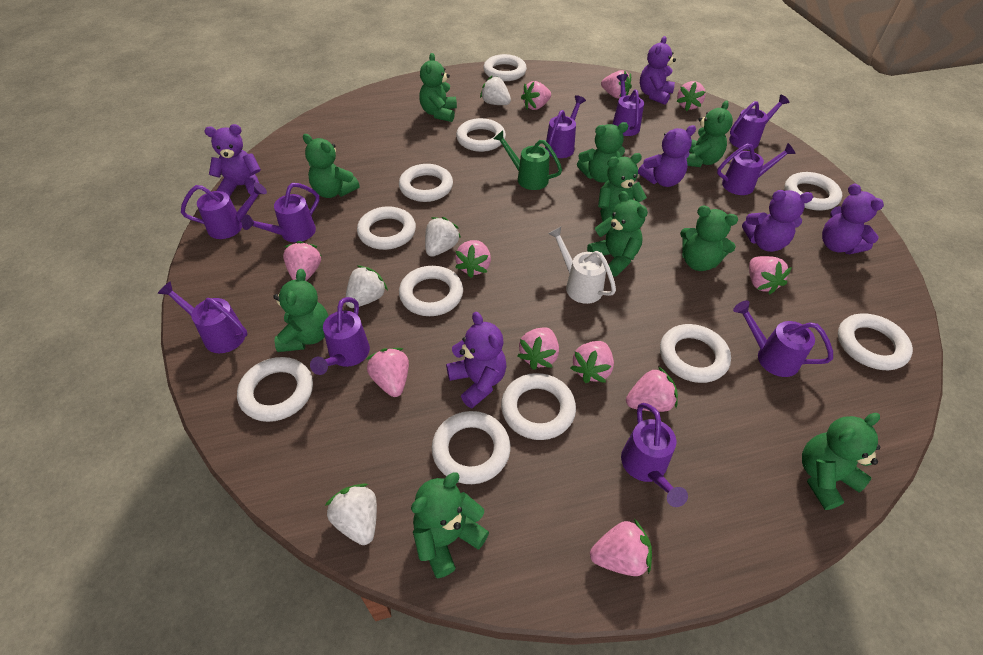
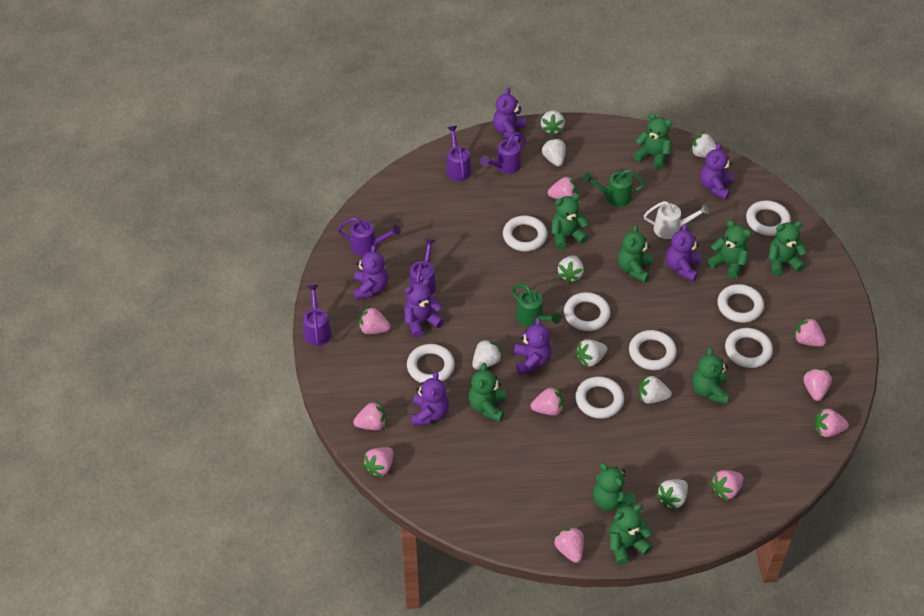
green teddy bear: [273,269,328,352] [303,134,360,198] [411,472,489,578] [419,53,457,122] [577,122,628,183] [587,191,648,277] [598,153,647,222] [680,206,738,271] [687,101,733,167] [802,413,880,510] = 10 -> [469,363,506,422] [551,194,588,249] [593,463,636,511] [609,504,652,565] [618,224,653,283] [633,113,672,169] [692,347,729,404] [707,220,751,279] [768,221,807,276] = 9
green watering can: [493,130,562,190] = 1 -> [512,284,561,327] [583,169,645,207] = 2
pink strawberry: [283,241,322,281] [366,348,409,397] [455,240,491,278] [517,327,559,370] [521,81,551,110] [571,341,614,383] [590,519,652,576] [601,70,632,99] [626,366,678,412] [676,81,706,111] [749,256,792,295] = 11 -> [353,401,386,430] [359,306,391,334] [363,447,394,477] [531,386,564,415] [548,176,577,199] [553,527,584,563] [710,470,744,501] [794,317,826,347] [803,368,832,401] [815,408,849,437] = 10
purple teddy bear: [204,124,261,197] [446,312,507,408] [638,125,696,187] [640,36,676,105] [742,190,813,252] [822,183,884,254] = 6 -> [354,245,388,300] [404,279,444,338] [411,371,449,426] [493,87,526,143] [514,317,551,375] [666,223,701,281] [700,143,733,200] = 7
purple watering can: [158,281,247,353] [181,182,267,239] [242,183,319,242] [310,297,370,375] [545,95,586,158] [612,74,644,136] [621,403,688,507] [717,143,795,195] [729,95,789,150] [733,300,833,377] = 10 -> [303,285,332,346] [338,217,401,256] [409,239,436,295] [446,126,471,181] [480,133,526,174] = 5
white ring: [237,357,313,422] [357,206,416,250] [399,164,453,202] [399,266,463,316] [432,411,511,484] [456,118,506,152] [483,54,527,81] [501,373,576,440] [660,324,731,383] [784,172,842,211] [838,313,913,370] = 11 -> [407,344,455,383] [503,216,547,251] [564,292,610,331] [575,376,624,419] [629,330,677,370] [717,284,764,323] [725,328,773,368] [746,200,791,236] = 8
white strawberry: [325,483,377,545] [345,265,388,308] [425,217,461,257] [480,76,511,105] = 4 -> [472,338,503,370] [541,110,565,136] [541,138,566,167] [557,255,584,283] [575,339,607,368] [639,374,672,404] [656,479,688,510] [691,132,716,157] = 8

